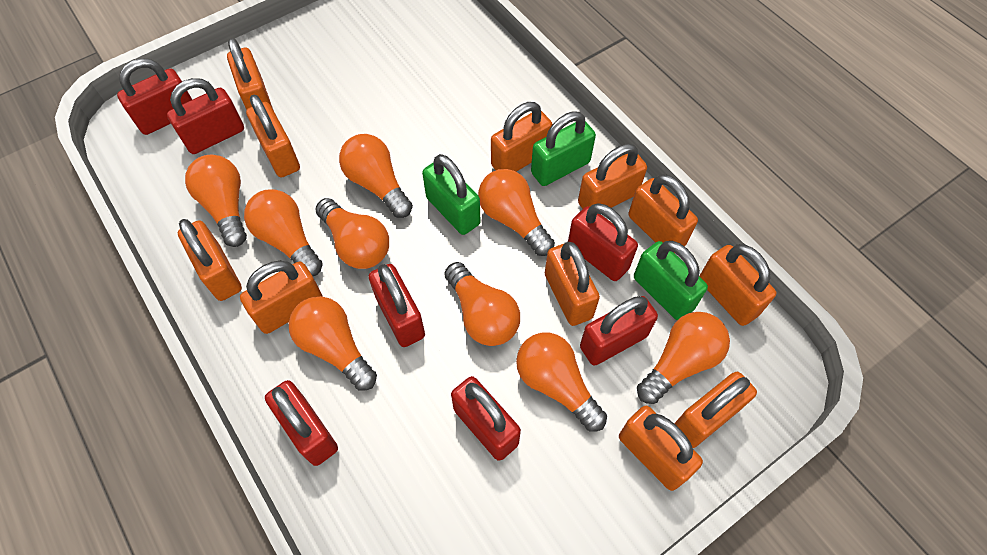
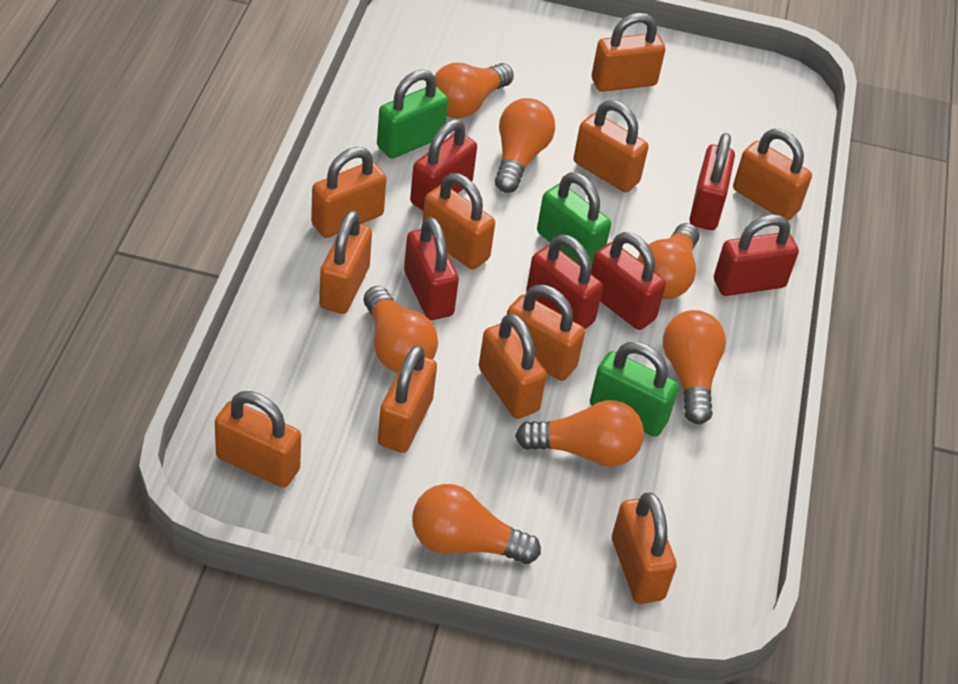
orange light bulb: [185,155,247,247] [244,189,323,276] [289,296,377,391] [315,198,389,269] [339,134,413,218] [445,262,520,346] [478,169,555,256] [516,333,607,431] [637,312,730,404] = 9 -> [364,286,438,373] [412,484,541,564] [434,63,514,118] [495,98,555,193] [515,400,644,467] [637,223,699,300] [663,310,726,424] = 7
red padlock: [117,58,192,135] [167,78,244,154] [265,380,338,466] [369,264,425,347] [451,376,521,461] [568,203,638,281] [580,296,658,366] = 7 -> [404,217,459,320] [410,119,477,211] [526,234,603,329] [591,232,666,330] [690,133,735,230] [714,215,799,296] = 6

